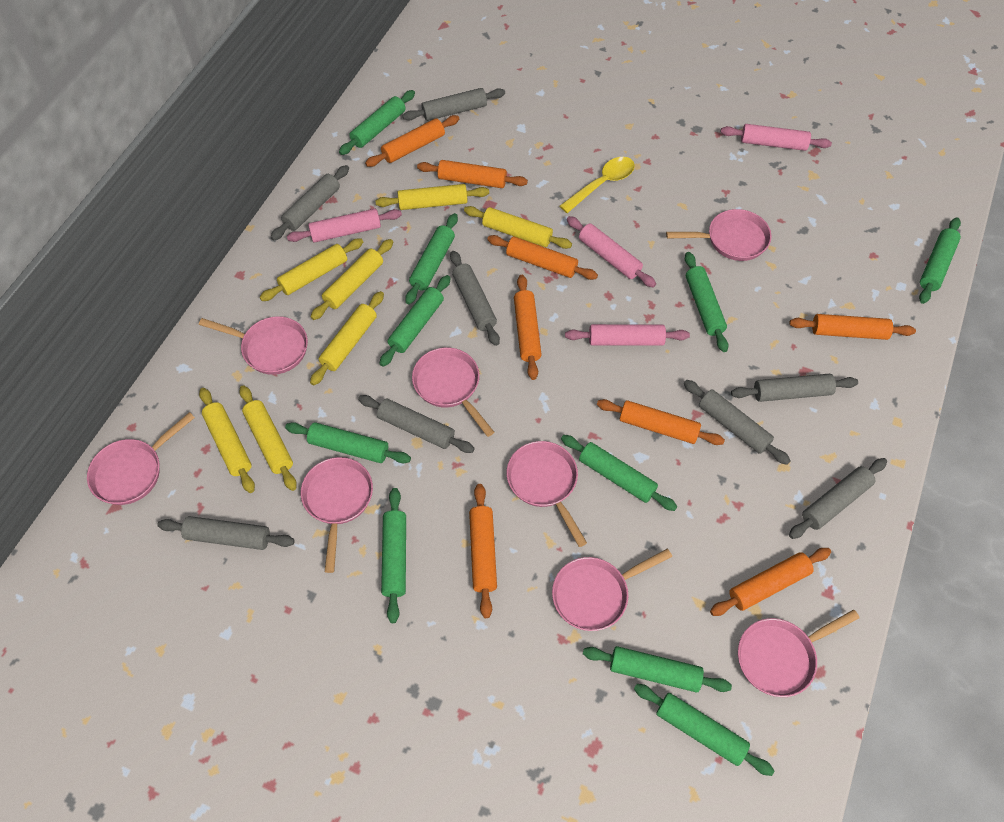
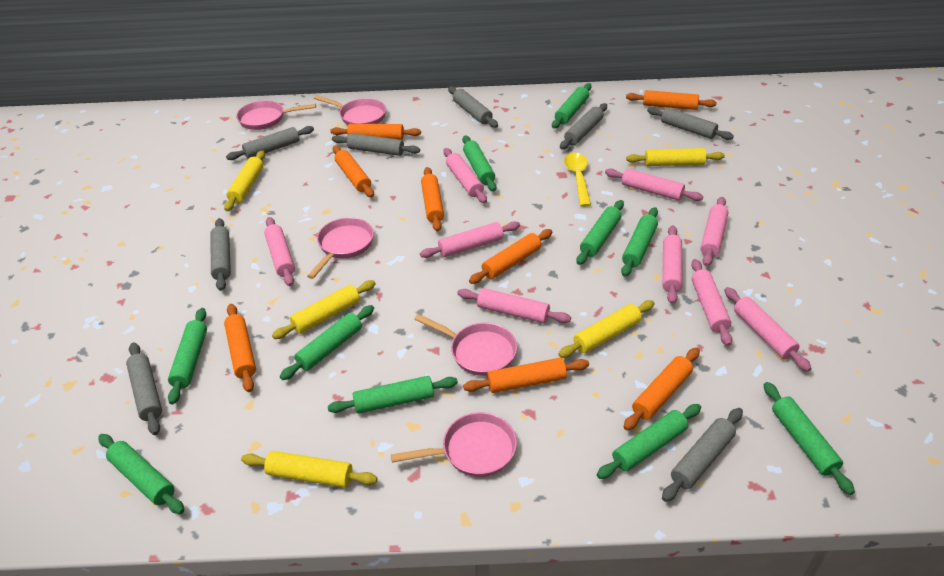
pink pan: [87,412,195,505] [199,316,308,375] [301,457,373,573] [412,347,494,437] [506,441,587,547] [552,549,672,631] [666,209,772,261] [738,609,860,697] = 8 -> [236,100,316,130] [307,217,374,279] [314,95,386,125] [391,412,517,477] [414,314,517,376] = 5
pink rolling pin: [287,209,402,243] [565,324,690,346] [567,216,656,288] [720,124,832,151] = 4 -> [264,217,295,286] [420,221,520,258] [443,148,487,203] [457,288,571,323] [605,169,703,201] [662,226,683,304] [691,259,732,346] [700,197,728,266] [724,287,812,371] = 9
yellow rolling pin: [199,388,255,493] [239,385,297,491] [260,238,363,301] [310,291,384,385] [311,239,393,320] [375,184,489,210] [464,206,572,249] = 7 -> [224,150,265,211] [241,451,377,488] [272,280,376,339] [558,300,655,358] [626,148,725,166] = 5

